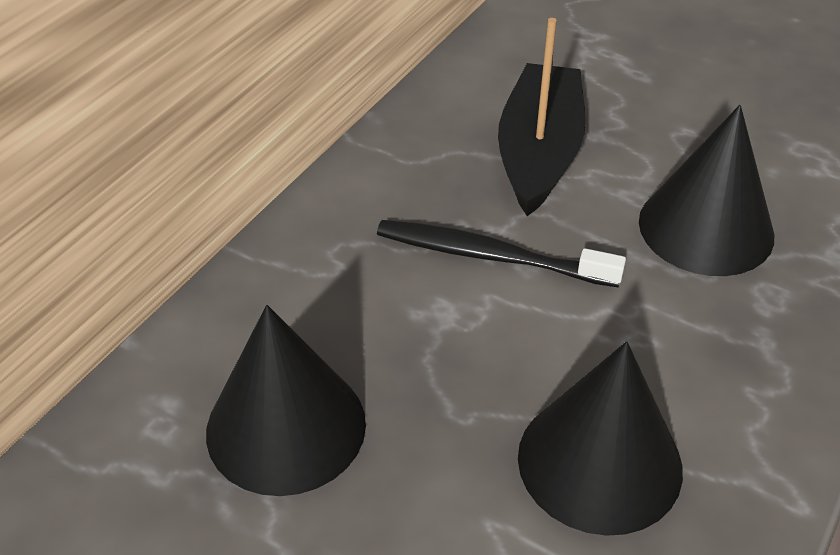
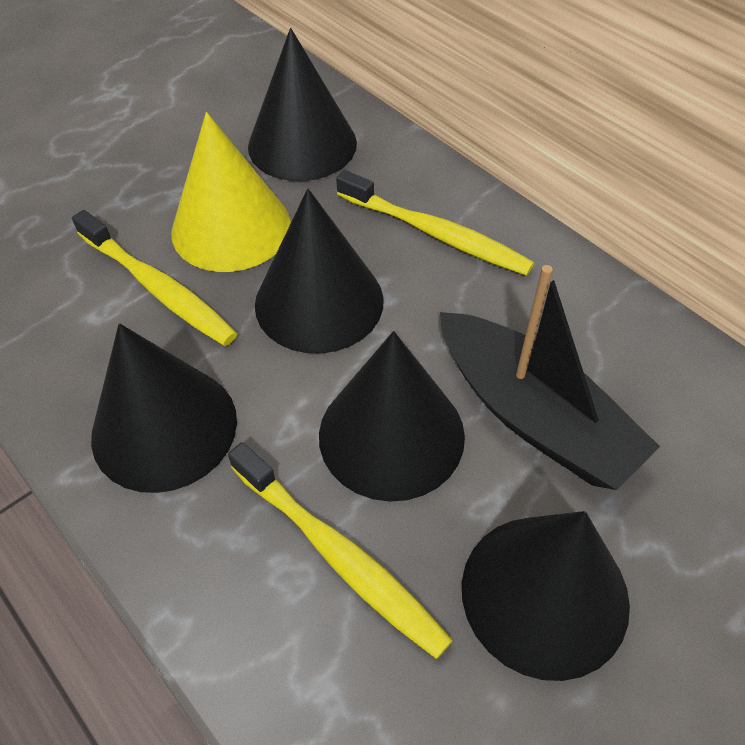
black cone: [206,305,366,496] [518,341,683,536] [639,105,774,276] = 3 -> [91,323,237,493] [248,28,357,181] [255,189,384,354] [319,331,465,502] [462,511,630,681] = 5
black toothbrush: [377,220,626,287] = 1 -> none = 0
yellow cone: none = 0 -> [171,112,291,272] = 1
yellow toothbrush: none = 0 -> [72,210,238,346] [228,442,453,659] [336,170,534,276] = 3

